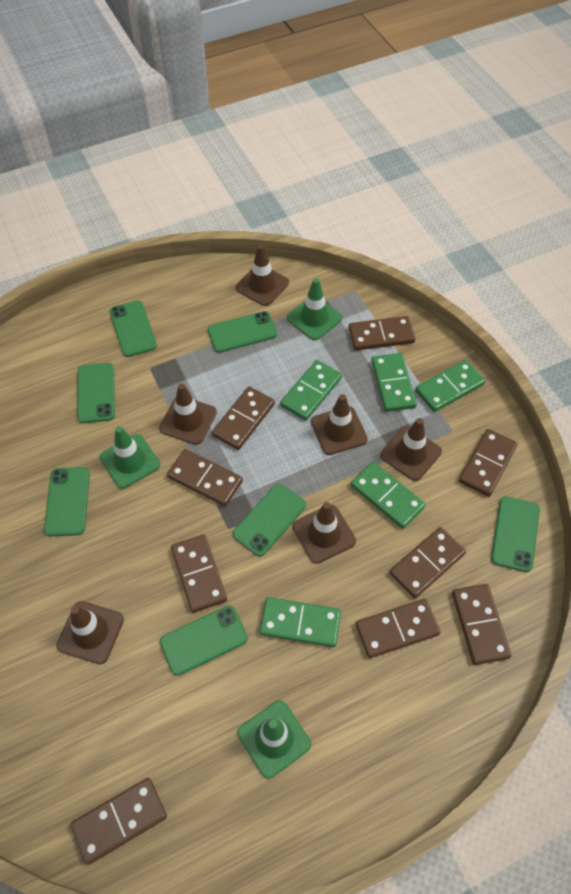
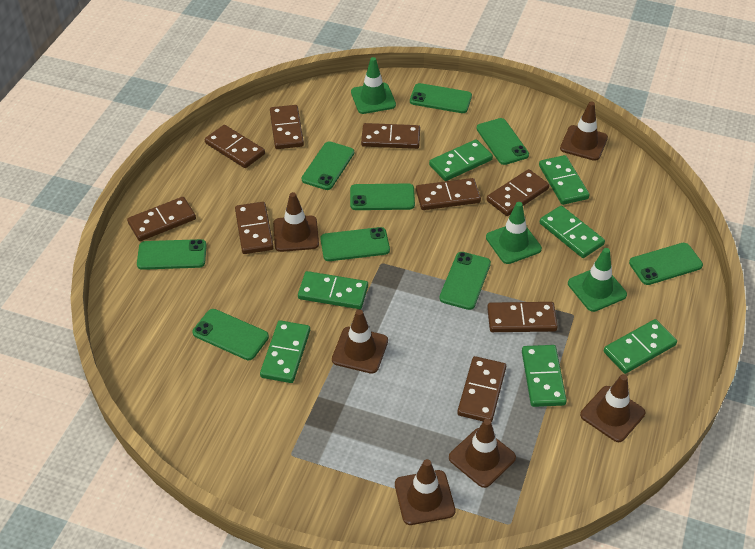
green domino: [260,597,341,647] [280,360,342,421] [351,462,426,529] [371,353,417,412] [415,360,485,412] = 5 -> [260,320,310,383] [298,271,368,309] [429,139,493,181] [522,345,567,407] [539,155,590,205] [540,206,605,258] [604,319,677,374] = 7
green phone: [44,467,90,536] [77,363,115,423] [109,300,157,357] [160,605,248,676] [207,311,277,353] [233,484,306,556] [491,496,540,572] = 7 -> [137,239,207,270] [193,309,269,360] [302,141,354,190] [320,227,390,261] [350,184,415,210] [410,83,472,113] [439,252,491,310] [476,118,529,165] [629,243,703,285] = 9

